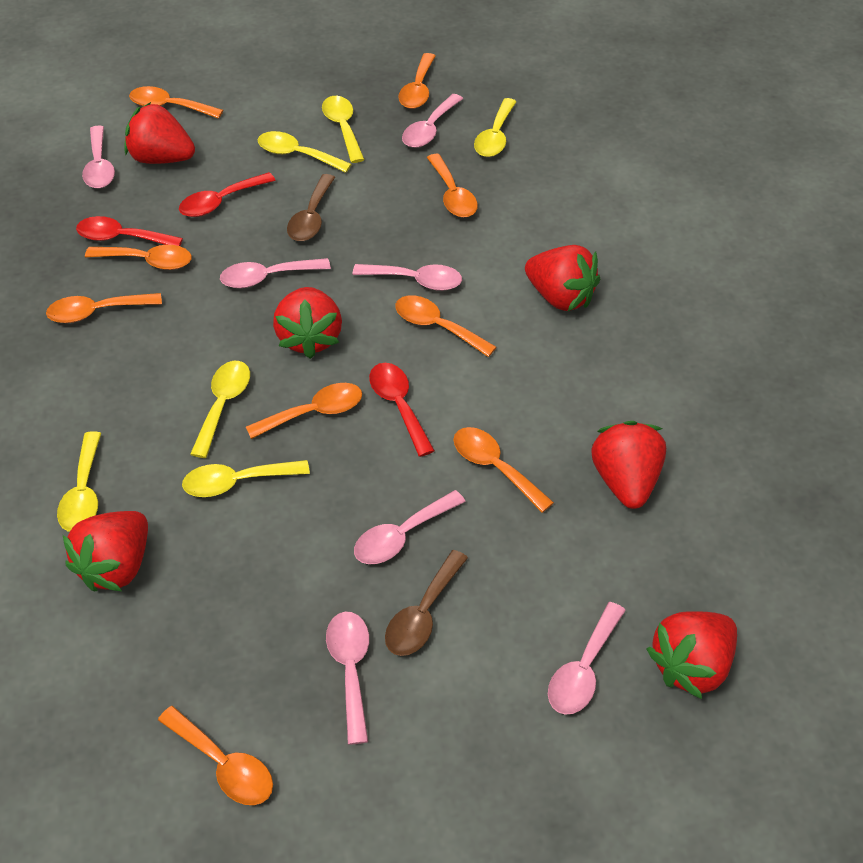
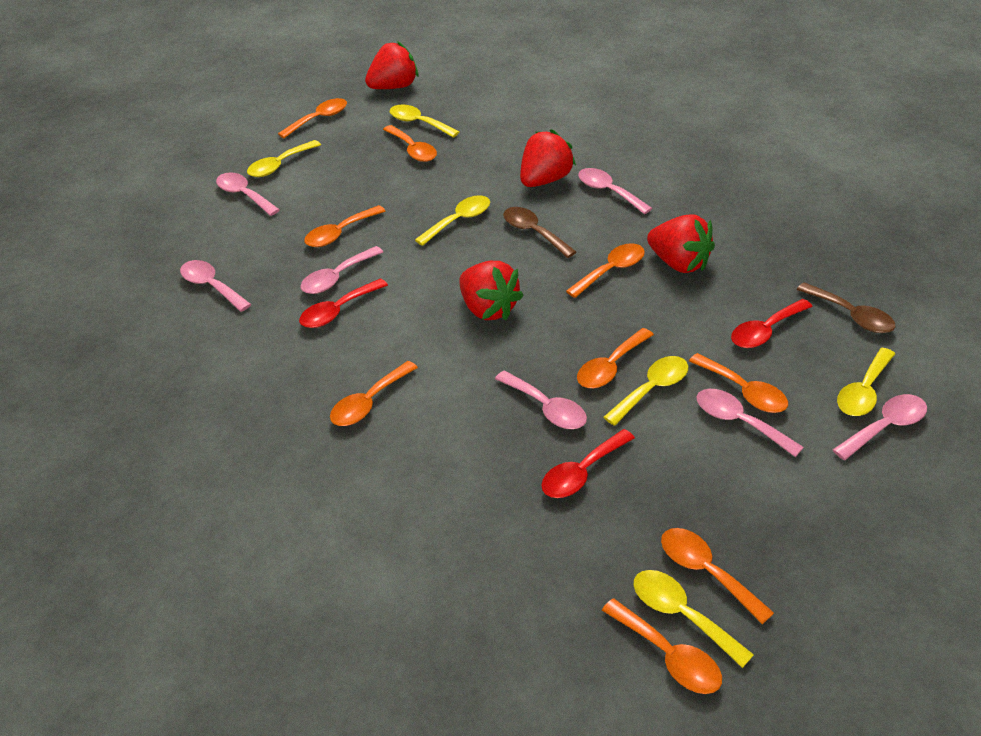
red strawberry: [63,511,148,592] [124,102,195,164] [273,287,342,359] [525,245,600,311] [591,421,666,509] [647,611,737,699] = 6 -> [365,41,418,89] [459,261,524,320] [520,129,576,187] [647,214,715,273] = 4

